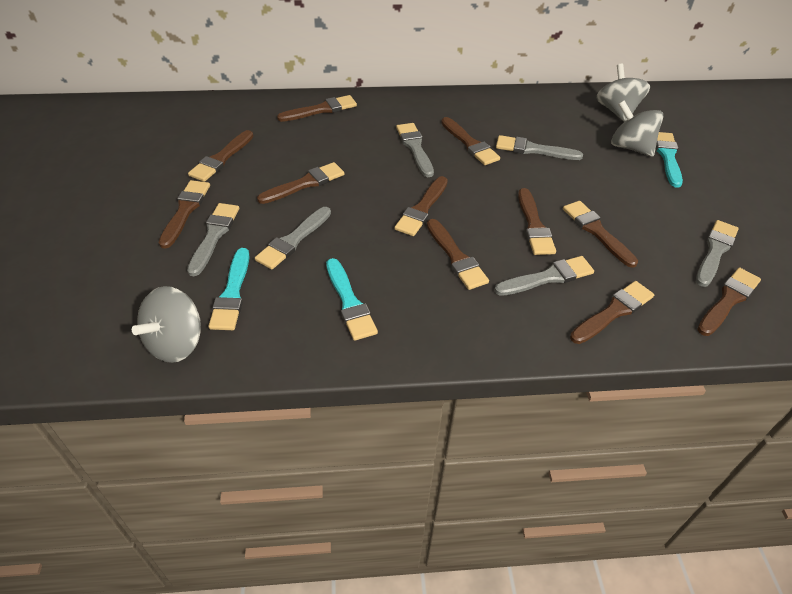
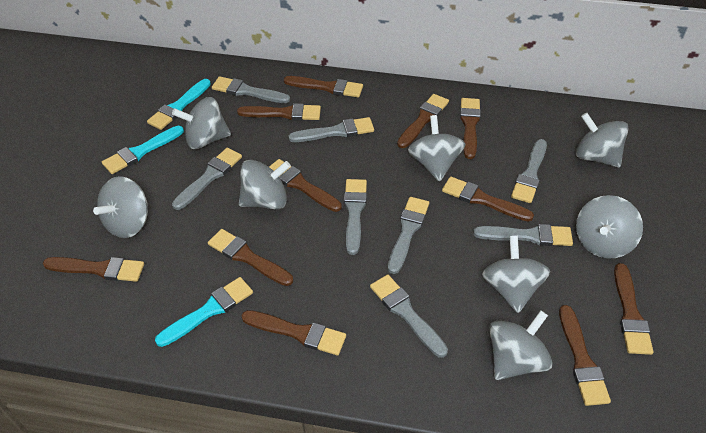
grey brush: [187,203,239,276] [255,207,331,269] [396,123,434,177] [494,256,594,296] [496,135,583,160] [696,220,739,287] = 6 -> [172,148,242,210] [212,76,290,103] [289,117,374,142] [344,179,367,255] [370,275,448,358] [388,197,429,274] [473,224,573,246] [511,139,547,203] = 8
grey spinning top: [132,286,201,363] [596,64,650,122] [611,101,663,157] = 3 -> [93,176,148,238] [172,97,231,149] [239,160,291,210] [408,115,465,182] [482,236,550,313] [489,310,553,380] [576,113,629,168] [576,195,643,259] = 8

